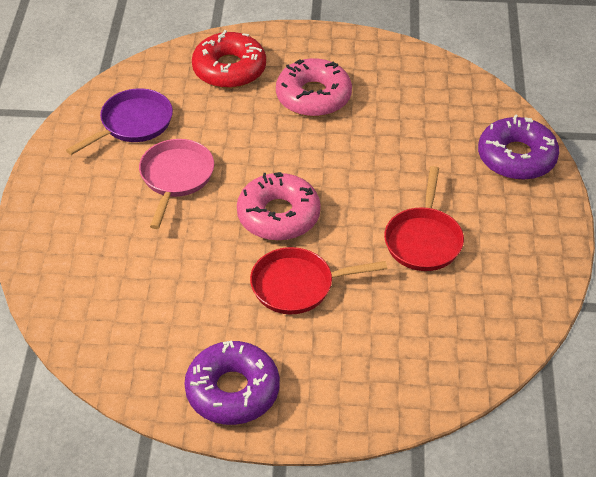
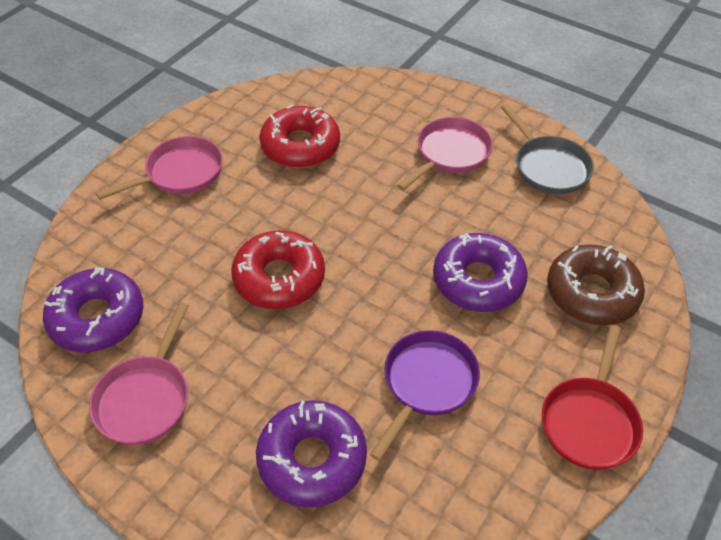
brown donut: none = 0 -> [547,244,645,325] = 1
grey pan: none = 0 -> [501,104,594,194] = 1
pink donut: [237,172,321,241] [276,58,352,117] = 2 -> none = 0
pink pan: [139,139,214,229] = 1 -> [89,302,189,445] [96,136,223,200] [397,117,493,191] = 3
purple donut: [184,341,280,425] [478,114,559,180] = 2 -> [43,268,143,352] [256,400,367,507] [433,233,528,312] = 3
red donut: [192,30,266,88] = 1 -> [231,230,325,309] [259,105,340,168] = 2
red pan: [250,247,387,314] [384,166,464,271] = 2 -> [542,325,643,470] = 1

